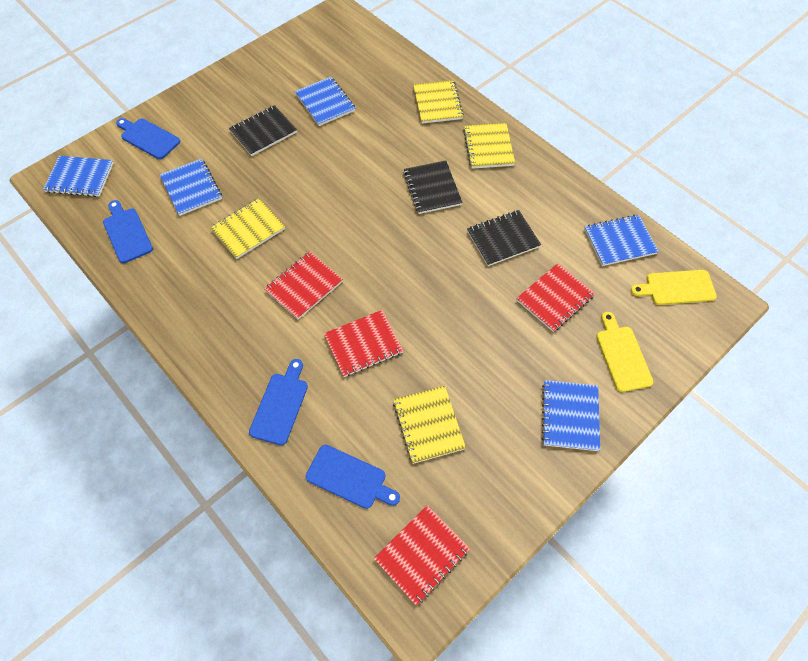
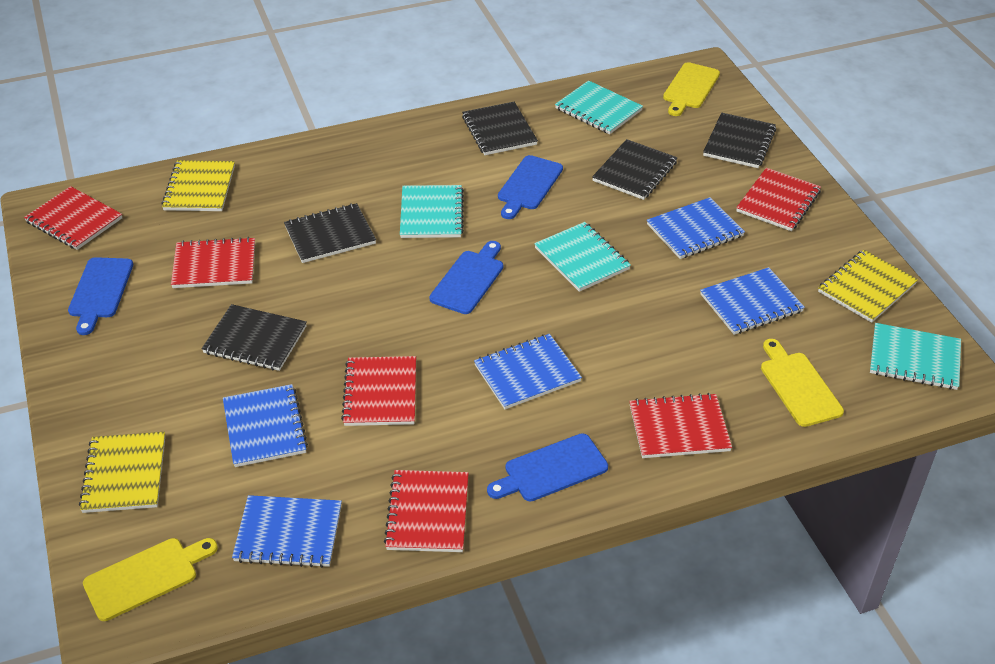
black notebook: [229,105,297,156] [403,160,463,214] [467,210,541,266] = 3 -> [202,304,307,371] [284,203,376,263] [462,102,538,155] [592,139,678,200] [703,112,776,168] = 5
red notebook: [264,252,343,320] [324,310,404,377] [374,505,470,606] [517,263,595,332] = 4 -> [24,186,122,250] [171,237,255,288] [341,356,416,426] [384,470,468,552] [629,393,732,458] [736,168,821,231] = 6
turquoise notebook: none = 0 -> [400,185,464,238] [534,222,631,292] [555,80,643,134] [870,323,961,390] = 4
yellow cutting board: [596,312,653,392] [631,270,717,305] = 2 -> [83,538,218,621] [663,62,720,116] [761,339,844,427] = 3
yellow notebook: [210,198,285,259] [393,386,466,464] [413,80,464,124] [463,123,515,169] = 4 -> [79,432,165,513] [161,160,235,211] [818,250,918,323] = 3

